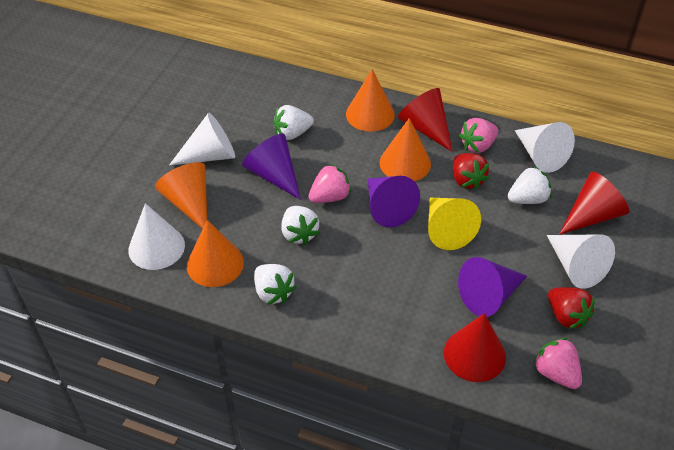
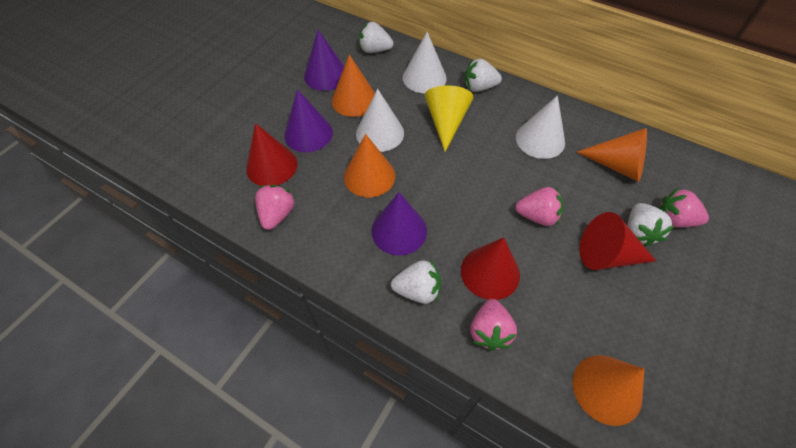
pink strawberry: [308,164,351,203] [459,118,498,153] [533,338,582,389] = 3 -> [255,185,295,230] [471,299,517,351] [515,187,564,226] [659,188,709,228] = 4
red strawberry: [453,153,489,190] [548,287,595,329] = 2 -> none = 0
white cone: [128,203,185,270] [169,113,235,166] [515,122,575,173] [547,234,615,289] = 4 -> [356,89,404,152] [402,32,447,93] [516,95,565,159] = 3

